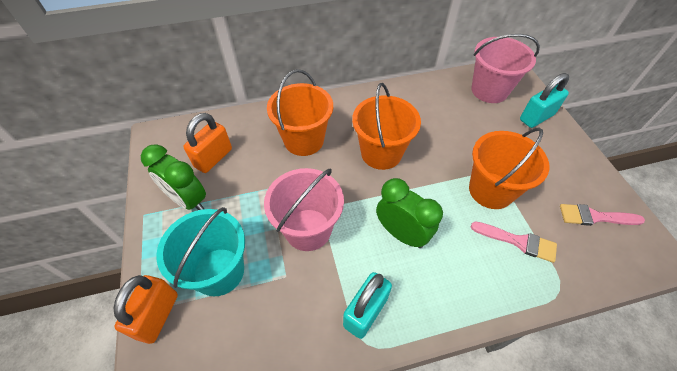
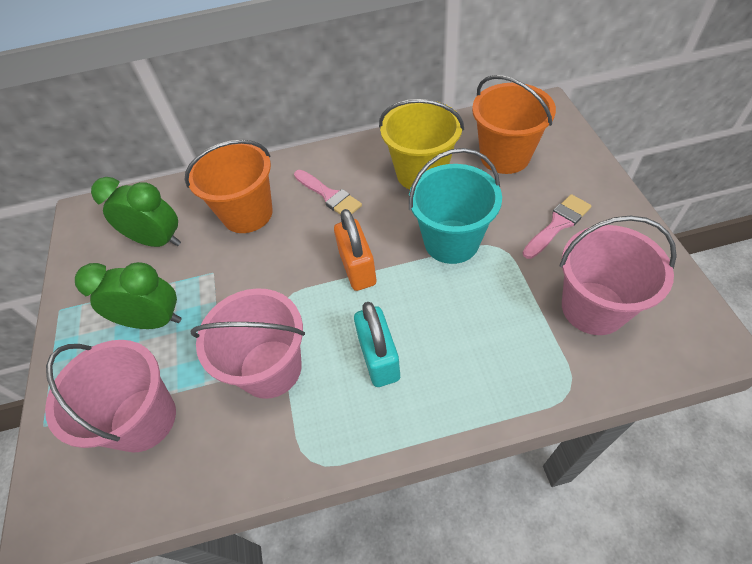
orange bucket: [267,69,333,156] [352,83,421,170] [469,128,549,209] = 3 -> [184,140,273,233] [472,75,556,174] = 2
orange padlock: [113,275,178,344] [183,113,232,173] = 2 -> [334,209,376,291] = 1
pink bucket: [264,168,344,251] [471,34,540,103] = 2 -> [45,340,176,452] [191,288,305,399] [559,216,677,335] = 3
turquoise padlock: [343,272,392,339] [520,73,569,128] = 2 -> [354,302,400,387] = 1
yellow bucket: none = 0 -> [379,99,464,190] = 1

